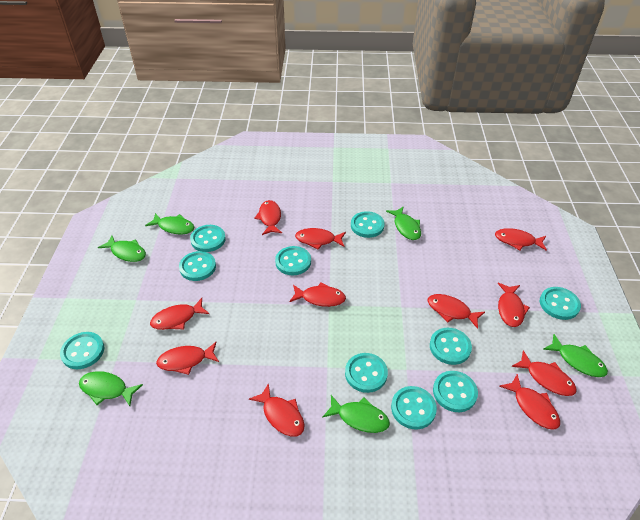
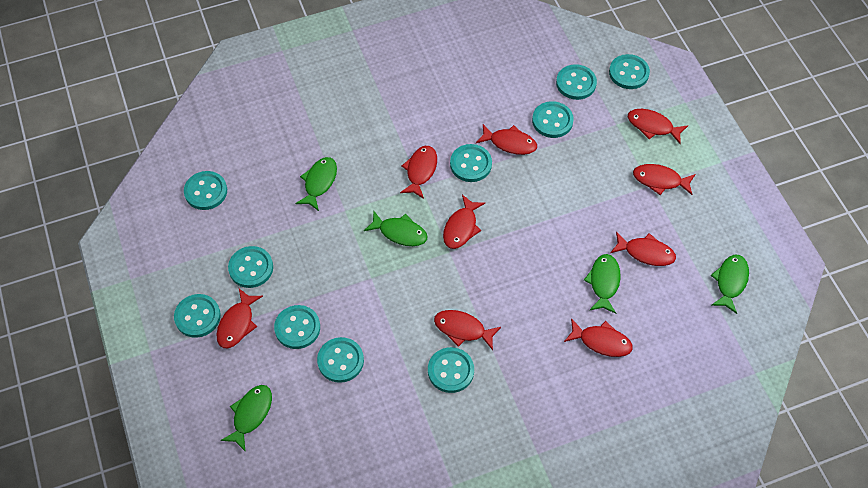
green fish: [79,371,143,406] [98,235,146,262] [145,213,194,234] [322,395,390,433] [386,206,421,240] [543,334,608,377] = 6 -> [220,385,272,452] [295,157,337,211] [364,211,428,246] [584,254,621,314] [711,255,749,314] = 5
red fish: [150,298,209,330] [156,342,219,375] [249,383,305,437] [254,200,282,235] [289,282,346,307] [295,228,346,250] [428,294,485,329] [495,228,547,251] [497,283,530,327] [499,374,560,430] [511,350,577,396] = 11 -> [216,289,263,348] [400,146,437,199] [434,310,501,350] [443,195,485,249] [476,124,537,155] [564,318,633,357] [610,231,676,266] [628,109,688,144] [633,164,695,195] = 9

